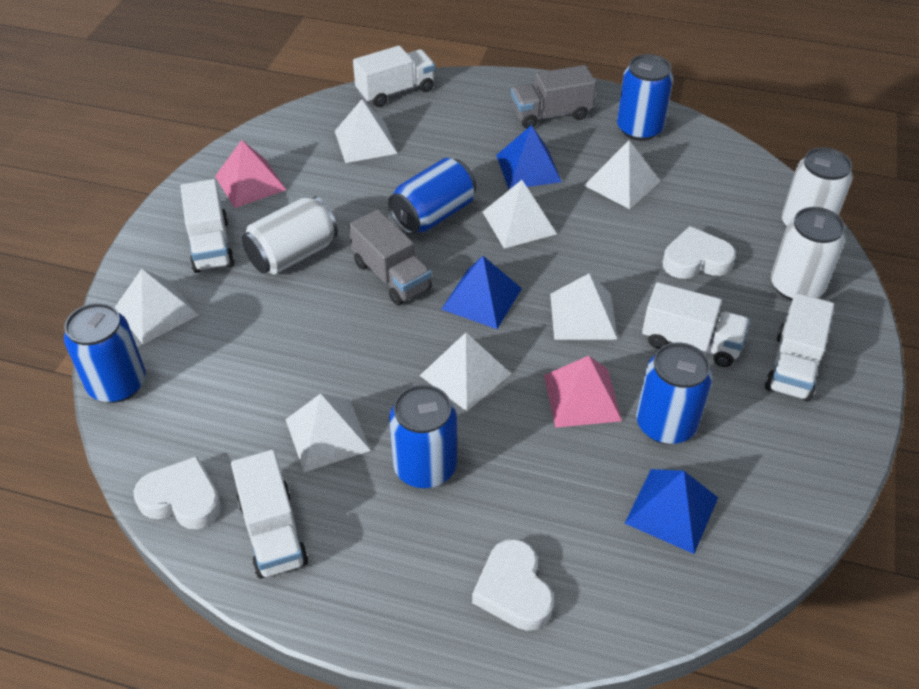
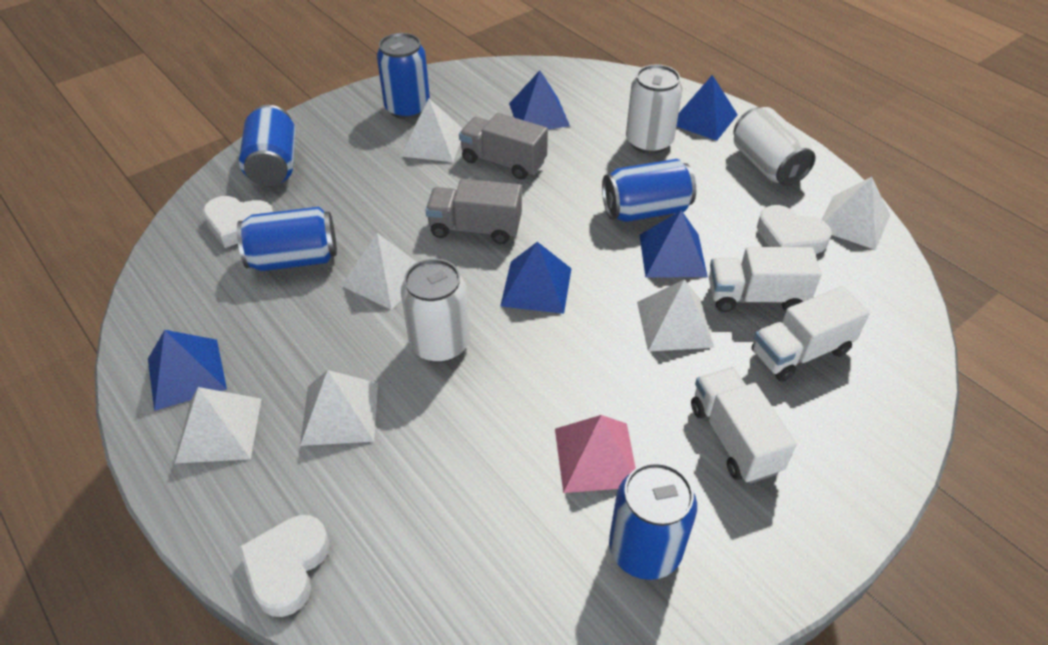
blue pyramid: [441,256,522,329] [496,125,562,189] [625,469,718,554] = 3 -> [148,330,227,411] [500,242,572,314] [509,70,570,129] [639,210,708,278] [676,75,738,141] = 5
pink pyramid: [215,140,286,208] [544,356,622,428] = 2 -> [555,415,636,493] = 1
white pyramid: [114,269,198,344] [285,393,371,472] [335,99,397,163] [420,333,511,411] [483,180,557,248] [550,273,617,340] [584,140,660,209] = 7 -> [175,387,261,463] [300,370,378,446] [341,233,417,310] [401,99,463,162] [637,279,714,352] [821,177,890,250] = 6
white truck: [180,179,235,273] [231,450,308,579] [353,46,435,107] [642,282,750,367] [765,293,834,402] = 5 -> [691,367,797,484] [709,247,821,312] [752,286,870,382] = 3

